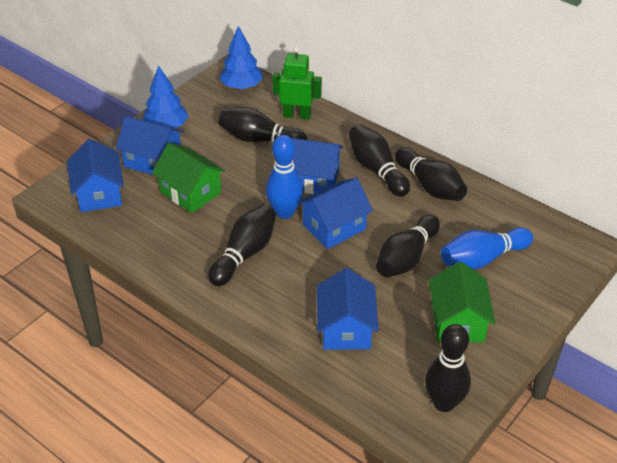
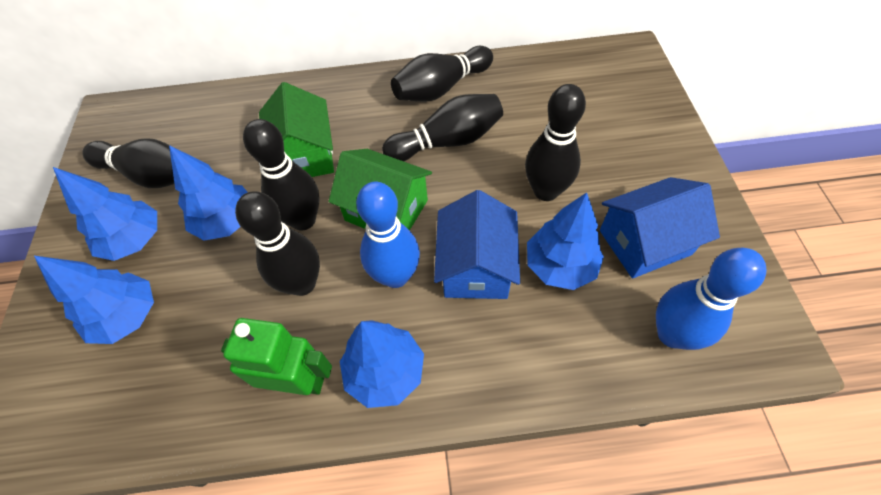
blue house: [67,139,124,212] [116,116,184,175] [291,138,343,194] [297,178,373,249] [317,268,379,350] = 5 -> [434,190,520,299] [600,177,720,279] = 2
blue tree: [143,65,188,128] [220,26,263,90] = 2 -> [34,256,154,344] [53,167,157,261] [169,145,248,241] [340,320,424,408] [527,193,604,290] = 5

